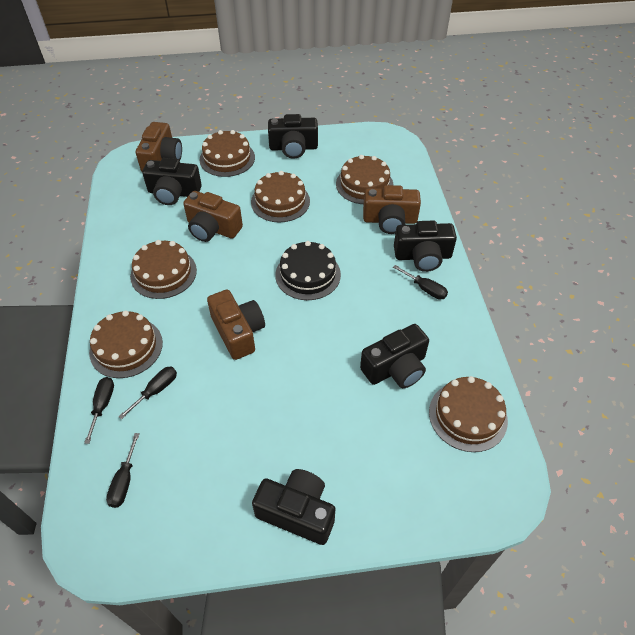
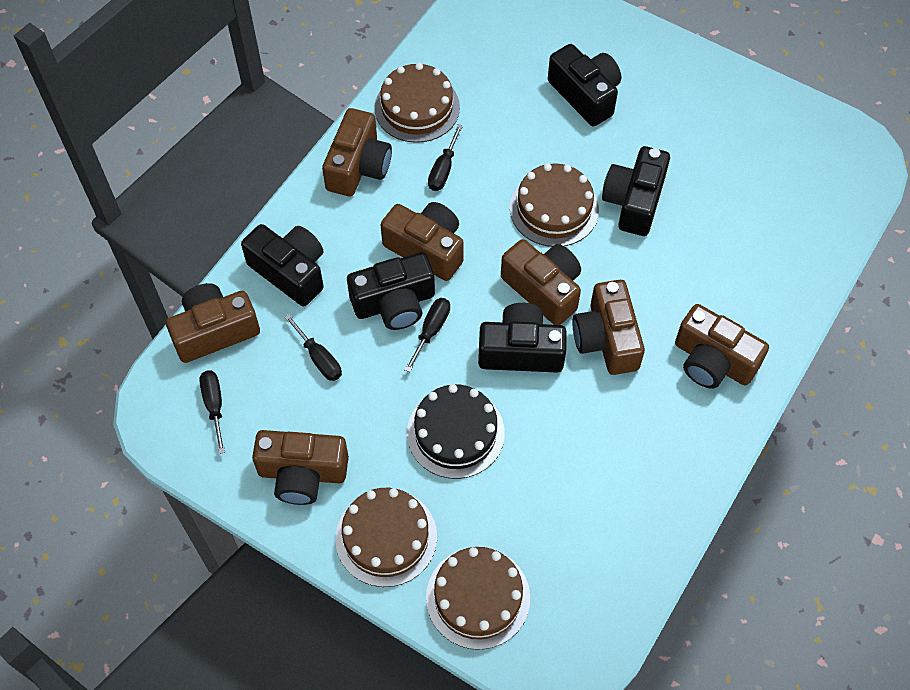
brown cake: [89,310,163,378] [130,240,197,299] [199,130,255,177] [251,171,310,223] [336,155,394,204] [429,376,508,452] = 6 -> [335,488,437,587] [375,63,460,143] [426,547,530,650] [510,163,599,247] = 4
brown camera: [136,122,182,171] [183,191,243,242] [207,290,265,360] [363,185,421,234] = 4 -> [166,283,260,363] [252,430,349,505] [322,108,392,196] [380,202,464,281] [501,239,581,325] [572,280,645,375] [675,304,769,389] = 7

